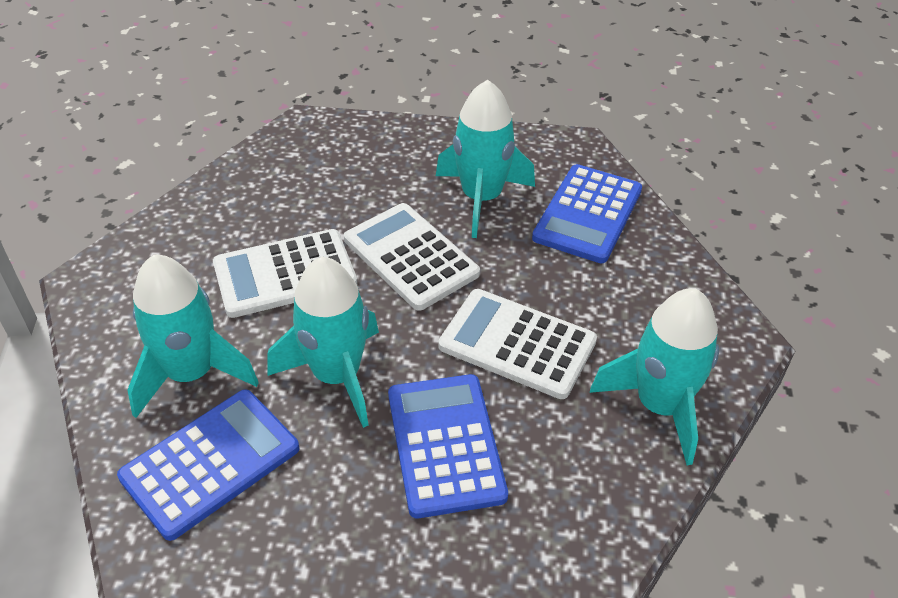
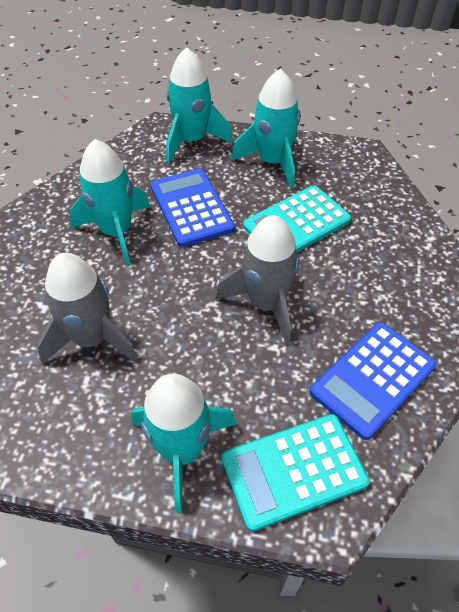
blue calculator: [117,389,299,541] [388,374,508,518] [532,164,642,263] = 3 -> [151,169,235,247] [310,322,436,440] = 2
grey rocket: none = 0 -> [37,253,138,364] [215,215,300,345] = 2
turquoise calculator: none = 0 -> [222,414,370,532] [243,185,351,252] = 2
white calculator: [213,229,357,318] [344,203,480,311] [438,289,597,399] = 3 -> none = 0

